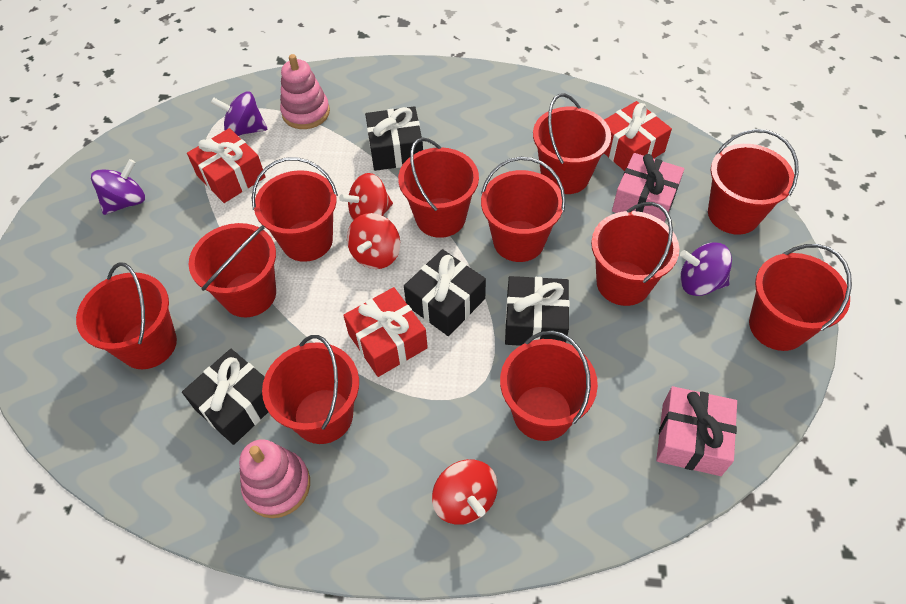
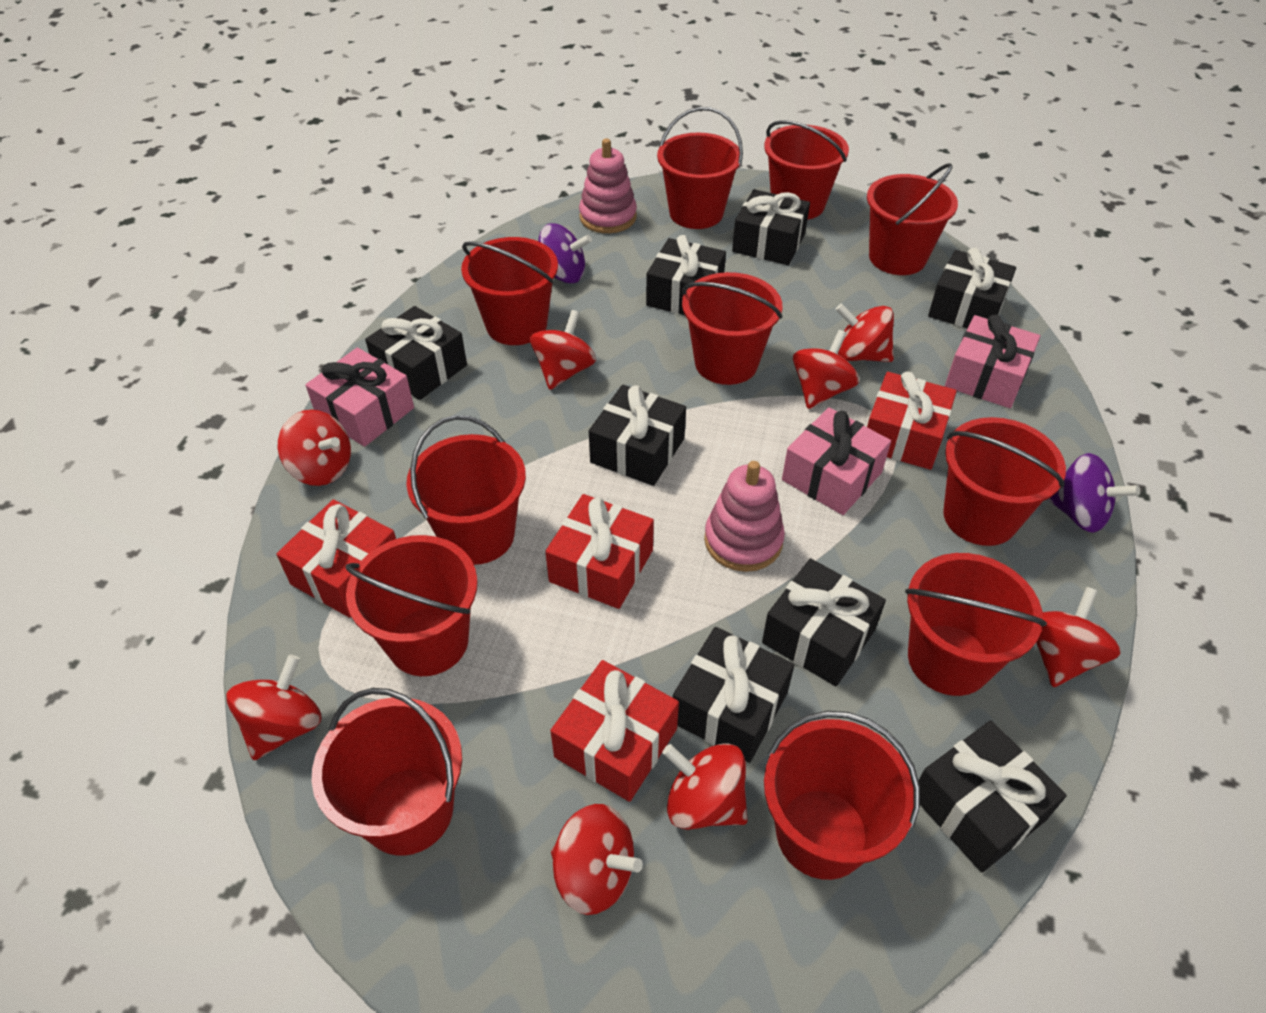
black gift: [182,349,268,445] [365,106,423,171] [404,249,486,336] [505,276,570,346] = 4 -> [365,306,467,400] [589,385,686,486] [646,235,726,315] [673,627,794,763] [732,189,810,265] [762,558,886,686] [918,720,1067,872] [928,248,1016,329] = 8
pink gift: [612,153,684,222] [656,386,737,476] = 2 -> [305,347,414,447] [782,407,891,515] [945,315,1040,408] = 3
purple spinning top: [91,159,145,215] [211,91,268,136] [680,242,732,296] = 3 -> [538,223,592,283] [1047,453,1140,533] = 2
red gift: [187,128,266,203] [343,287,428,377] [604,101,672,171] = 3 -> [276,499,396,618] [545,494,654,609] [550,660,679,802] [867,371,957,470] = 4
red spinning top: [339,173,393,221] [347,213,400,269] [432,459,498,525] = 3 -> [227,655,322,760] [278,410,351,486] [530,310,596,390] [551,804,643,915] [662,743,748,830] [793,330,859,409] [835,303,894,362] [1036,587,1121,687] = 8

